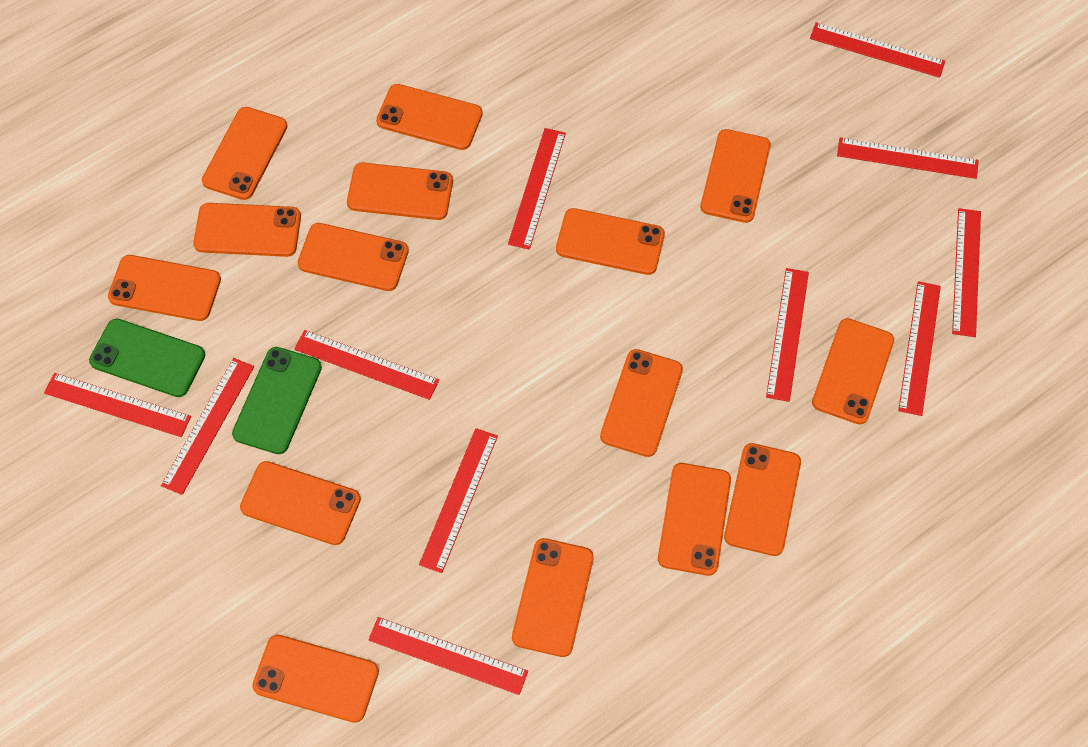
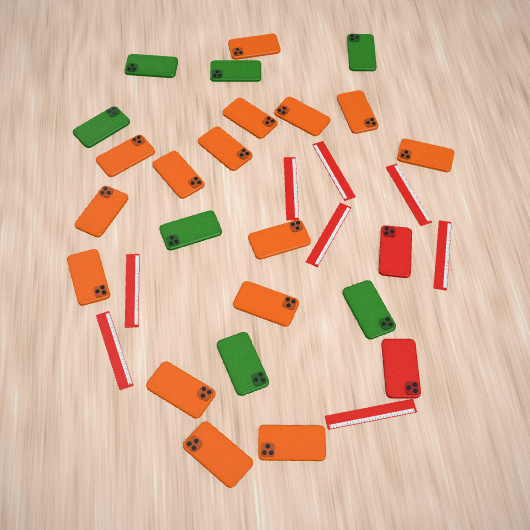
green phone: [89,319,205,397] [232,347,322,454] = 2 -> [73,106,130,148] [125,54,178,78] [160,210,222,250] [210,60,261,82] [217,332,269,396] [342,280,396,339] [347,34,377,71] = 7
red phone: none = 0 -> [379,225,412,278] [381,339,421,398] = 2
red ruler: [44,373,191,437] [161,358,254,495] [294,330,439,400] [368,617,528,695] [419,428,498,573] [508,128,566,250] [766,268,809,402] [810,22,945,78] [837,137,979,179] [898,281,941,416] [952,208,981,337] = 11 -> [96,311,133,390] [125,254,140,328] [284,157,299,220] [306,203,351,267] [312,141,356,201] [325,399,417,430] [386,164,432,226] [434,220,452,290] = 8

